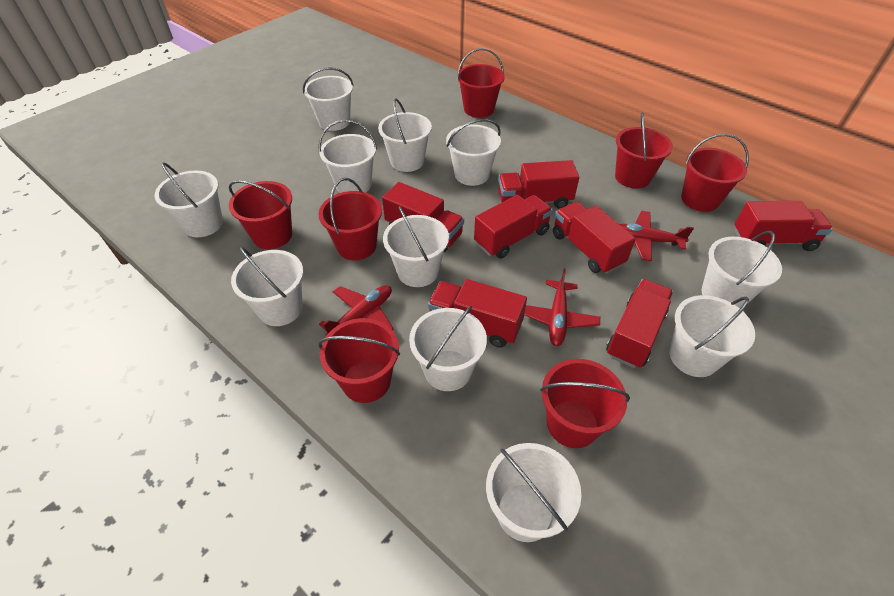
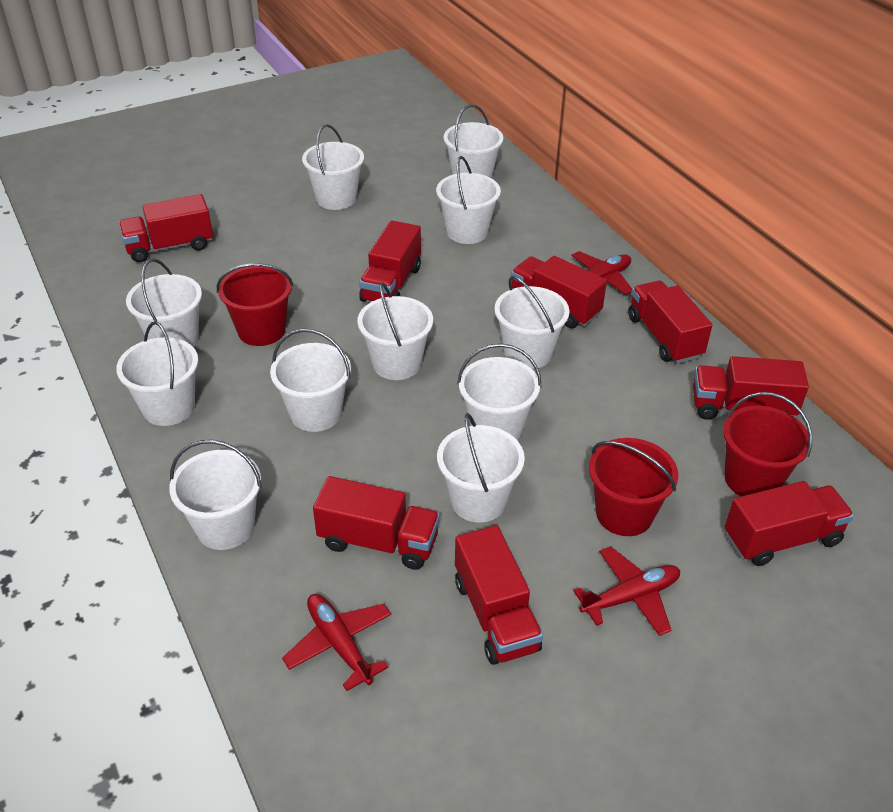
red bucket: [229,180,292,249] [318,318,400,403] [319,178,382,260] [457,48,505,118] [540,359,630,448] [615,112,673,189] [681,134,749,212] = 7 -> [217,263,293,346] [589,438,678,536] [723,392,812,496] = 3
red truck: [382,182,464,252] [428,279,527,348] [474,195,553,258] [498,160,579,209] [553,202,636,274] [606,279,673,368] [734,201,833,251] = 7 -> [119,194,213,262] [313,476,440,570] [359,220,421,302] [455,525,543,665] [511,256,607,328] [628,281,712,364] [693,356,809,420] [725,481,854,566] = 8

